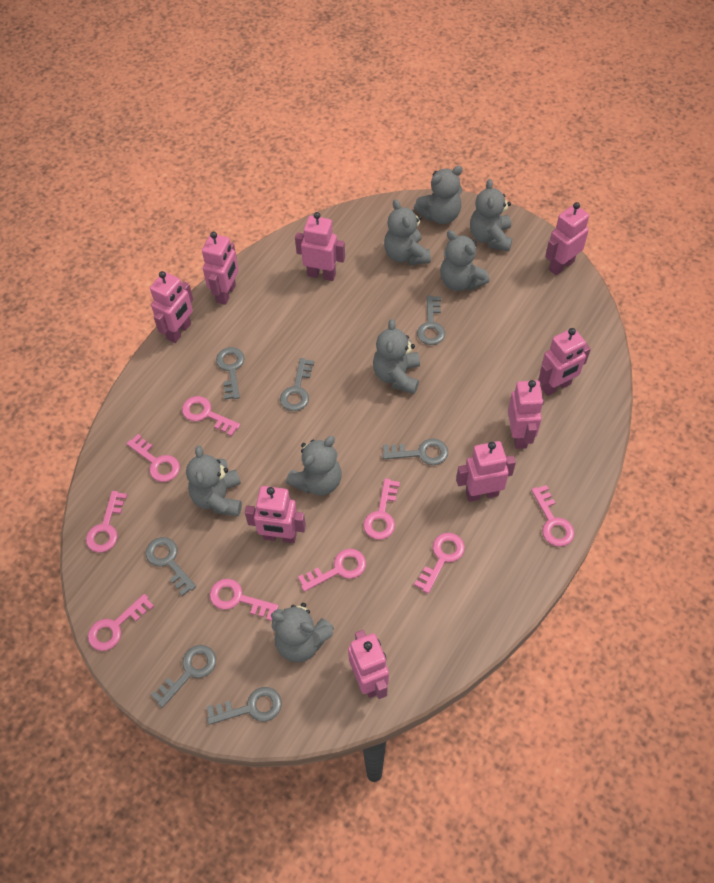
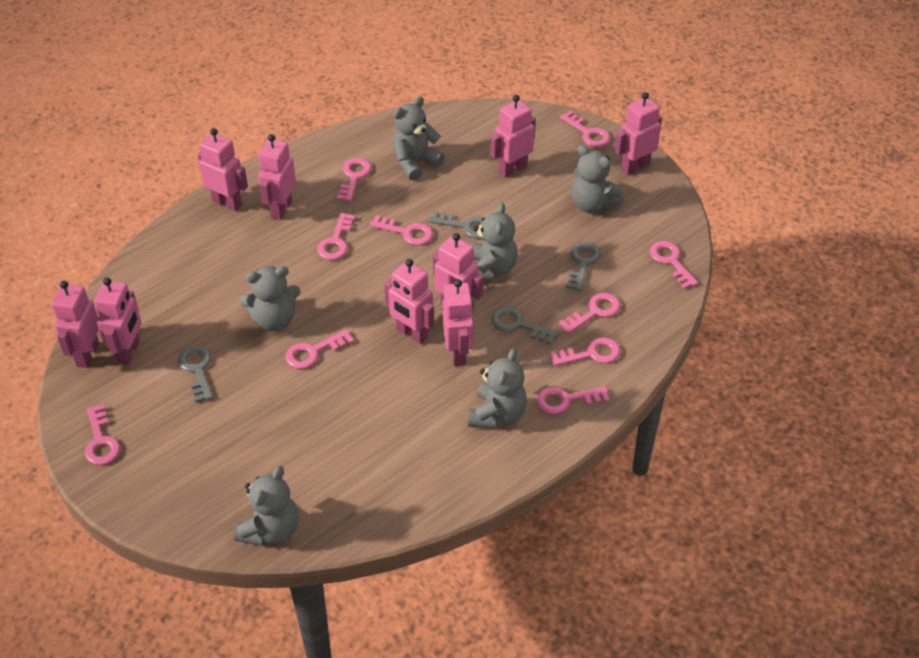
grey key: [146,537,196,596] [151,645,216,708] [206,687,282,725] [216,347,245,400] [280,358,314,411] [383,439,448,465] [417,295,445,345] = 7 -> [178,346,213,403] [429,211,484,238] [491,307,558,345] [566,242,601,291] = 4
grey teddy bear: [186,446,242,516] [271,603,334,662] [286,436,342,496] [373,319,420,394] [384,199,431,265] [414,166,463,224] [440,230,489,291] [470,179,512,251] = 8 -> [234,466,299,546] [240,266,300,332] [392,96,445,181] [468,348,527,428] [471,202,518,282] [571,145,624,213] = 6
pink key: [86,491,127,553] [88,594,154,651] [127,434,180,482] [182,396,240,436] [210,579,279,621] [298,549,366,592] [363,478,400,540] [414,533,465,594] [531,485,575,547] = 9 -> [85,404,120,465] [285,329,354,369] [317,213,355,260] [337,158,371,202] [370,215,433,245] [537,387,610,414] [550,337,621,366] [559,293,620,334] [560,110,610,147] [650,241,698,289] = 10

